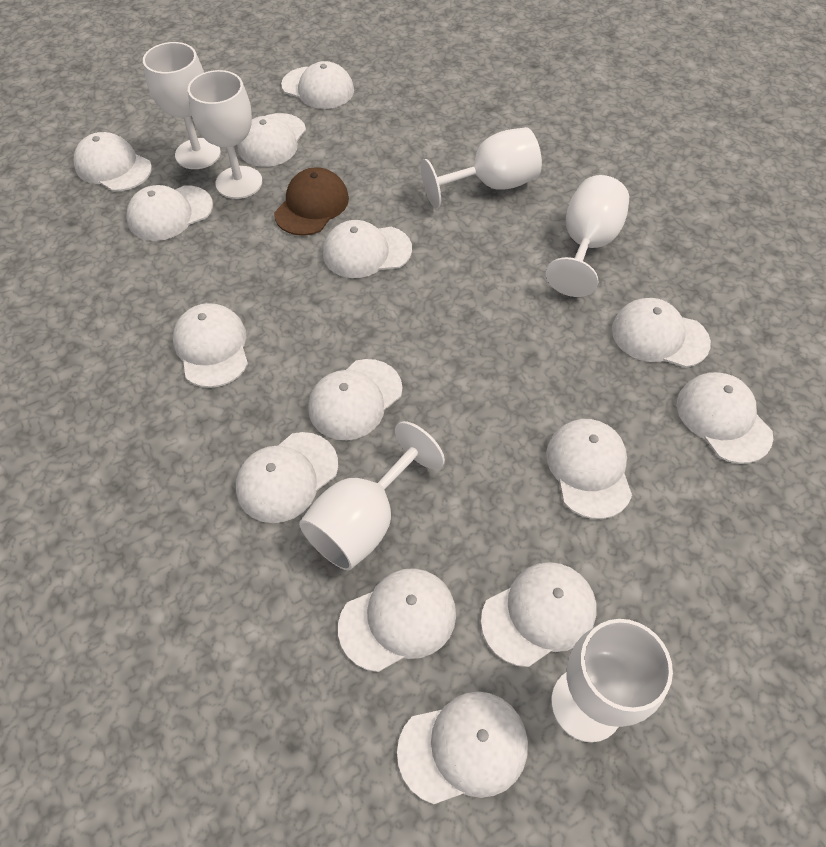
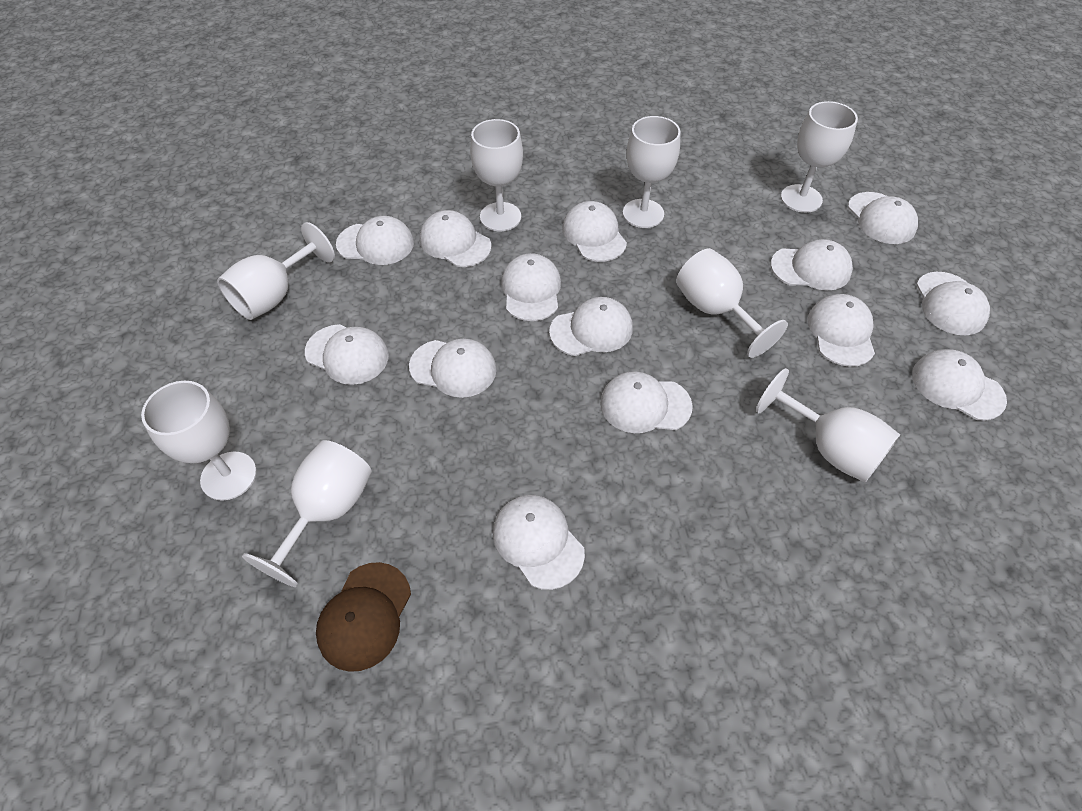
white goblet: [143,42,221,169] [188,70,262,199] [299,421,445,570] [421,127,542,208] [546,175,629,297] [551,619,673,743] = 6 -> [141,381,257,501] [217,222,335,320] [242,440,372,587] [470,119,523,231] [623,116,681,228] [676,248,788,358] [756,368,900,482] [781,101,858,213] = 8

